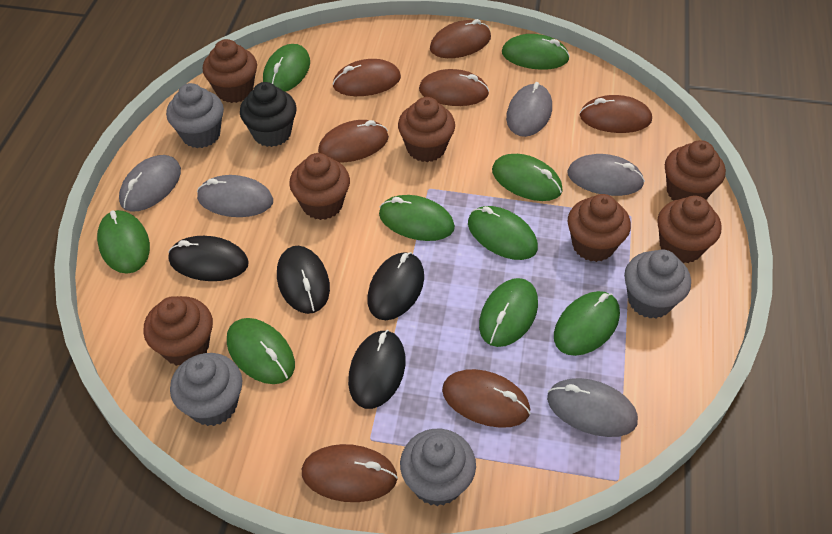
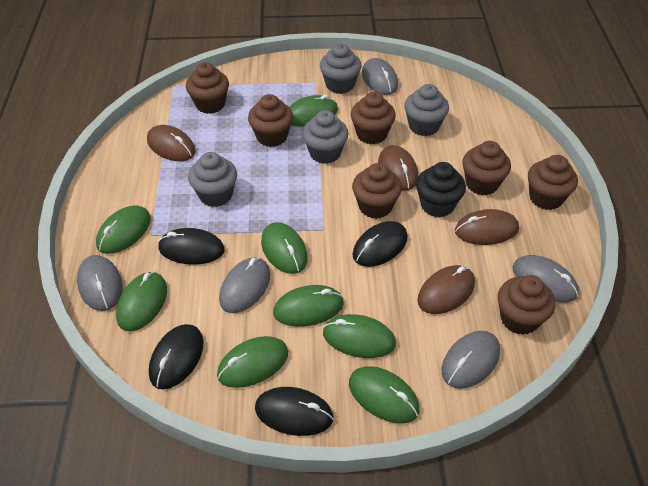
brown mouse: [302,444,398,502] [318,120,389,162] [332,59,401,96] [419,69,489,106] [430,19,491,58] [442,369,530,428] [580,95,652,133] = 7 -> [147,125,195,161] [378,145,418,191] [417,265,475,314] [455,209,519,245] = 4
green mouse: [97,210,150,274] [227,318,295,384] [263,44,310,92] [379,195,455,241] [468,206,538,260] [479,278,538,347] [492,154,563,201] [502,34,570,70] [554,291,620,356] = 9 -> [96,206,151,254] [116,272,167,331] [217,336,288,388] [261,222,308,274] [273,285,344,327] [290,95,338,126] [323,314,396,358] [349,366,419,423] = 8

